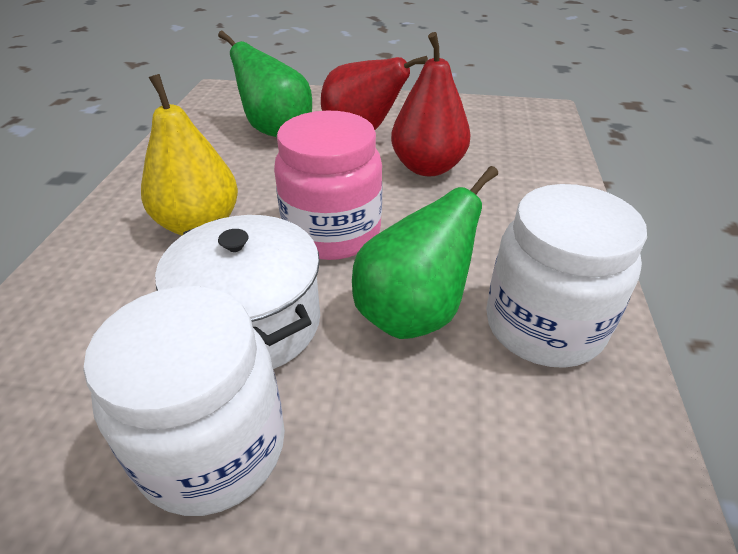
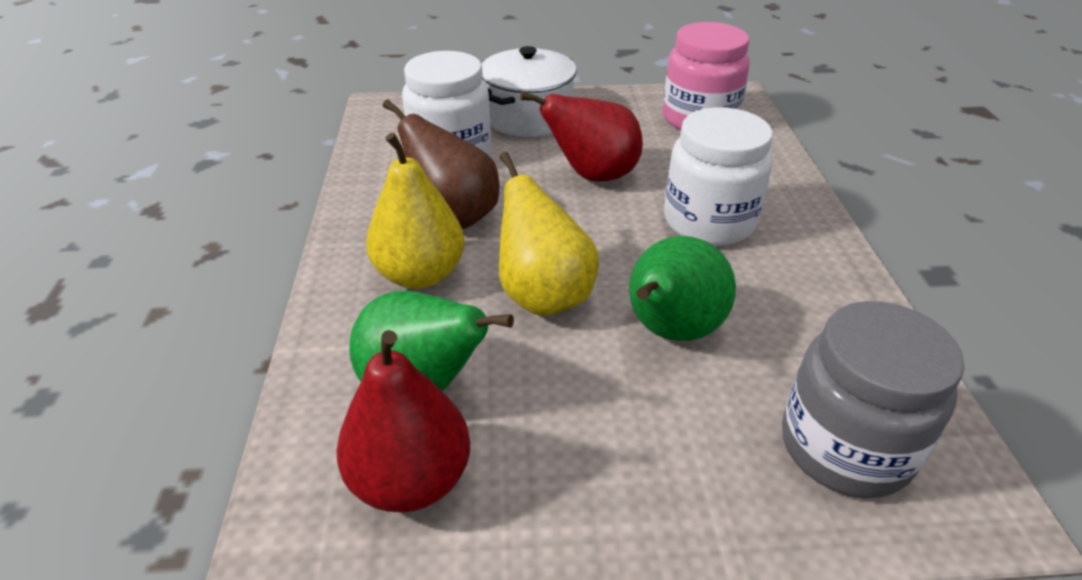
brown pear: none = 0 -> [383,99,499,229] = 1
grey jar: none = 0 -> [782,301,965,498] = 1
yellow pear: [141,74,238,235] = 1 -> [366,132,465,289] [499,152,599,316] = 2

